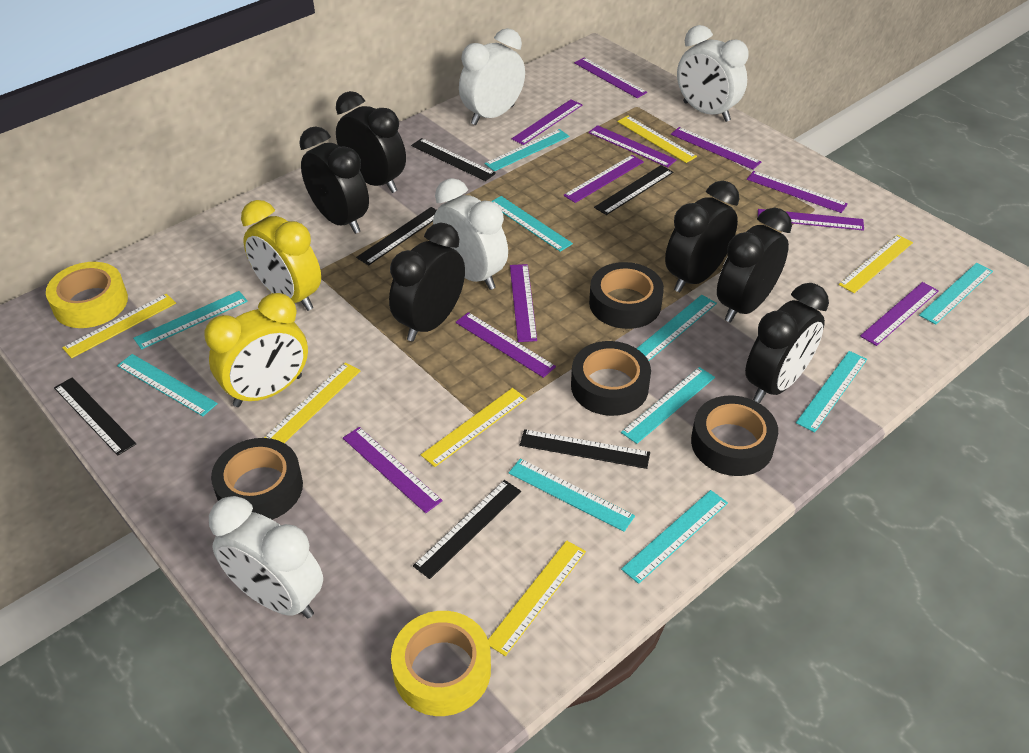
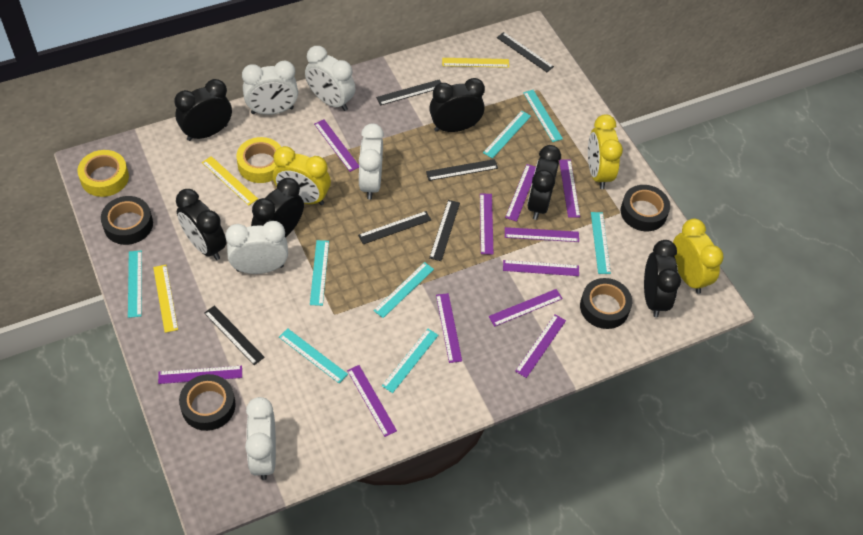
turquoise ruler: [117,354,218,416] [133,291,248,350] [485,129,569,171] [491,196,573,252] [509,459,635,532] [621,367,715,444] [621,490,728,584] [636,295,717,361] [796,351,867,433] [919,263,993,325] = 10 -> [128,250,142,318] [279,328,348,383] [310,240,329,306] [373,262,434,318] [382,329,439,393] [483,111,531,159] [523,90,563,142] [591,212,611,274] = 8
white clock: [209,496,323,619] [433,178,508,290] [459,28,525,125] [677,25,749,122] = 4 -> [225,221,288,274] [242,60,298,115] [245,397,276,480] [305,46,355,111] [359,123,384,200] = 5
yellow clock: [204,293,308,407] [241,200,321,311] = 2 -> [273,146,331,205] [588,114,623,189] [673,218,724,294] = 3
yellow ruler: [62,294,176,358] [264,363,361,443] [421,388,527,467] [488,540,586,656] [617,116,697,163] [839,234,913,293] = 6 -> [153,265,178,333] [202,156,258,205] [442,58,509,68] = 3

